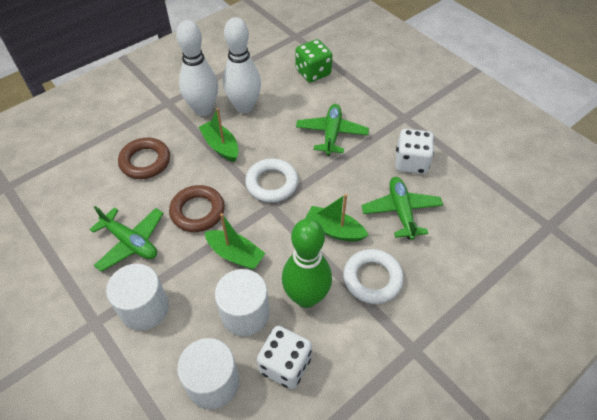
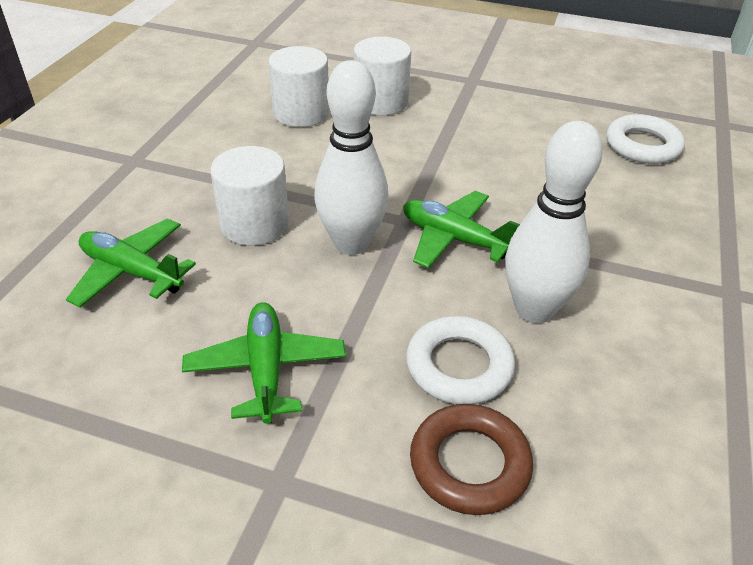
brown ring: [118,138,170,179] [169,185,225,232] = 2 -> [410,404,533,515] = 1
green boat: [199,108,239,162] [205,213,266,270] [305,194,368,241] = 3 -> none = 0
green bowling pin: [282,218,332,308] = 1 -> none = 0
green dice: [295,39,332,82] = 1 -> none = 0
white dice: [257,326,312,389] [395,129,434,174] = 2 -> none = 0

